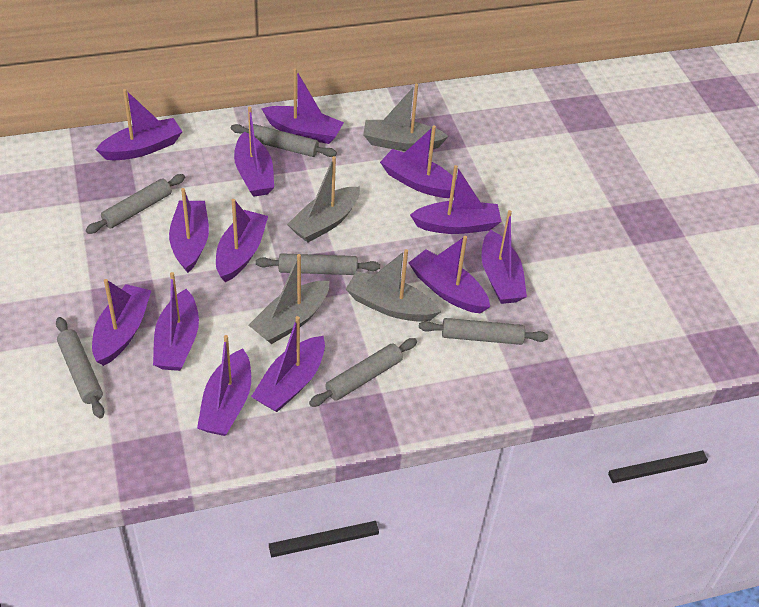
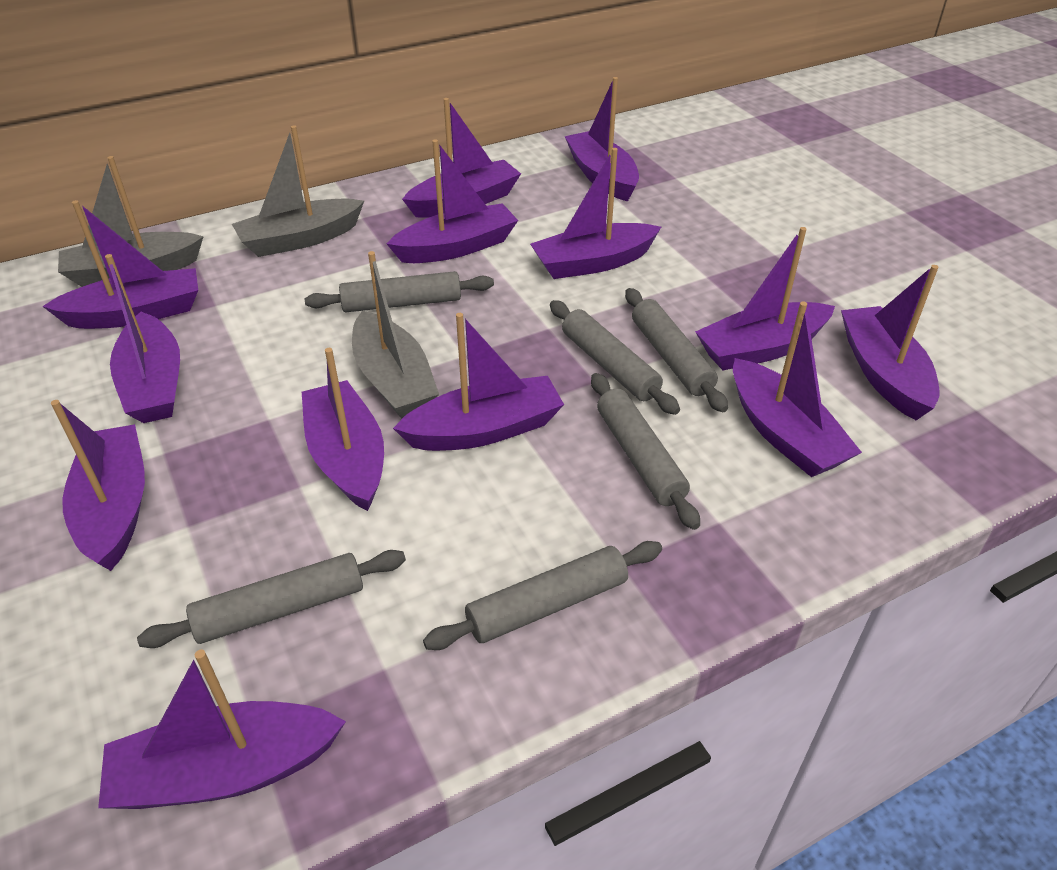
grey boat: [249,254,329,344] [287,156,360,242] [346,249,441,322] [363,84,449,151] = 4 -> [58,156,204,287] [232,125,364,257] [352,251,439,419] = 3

